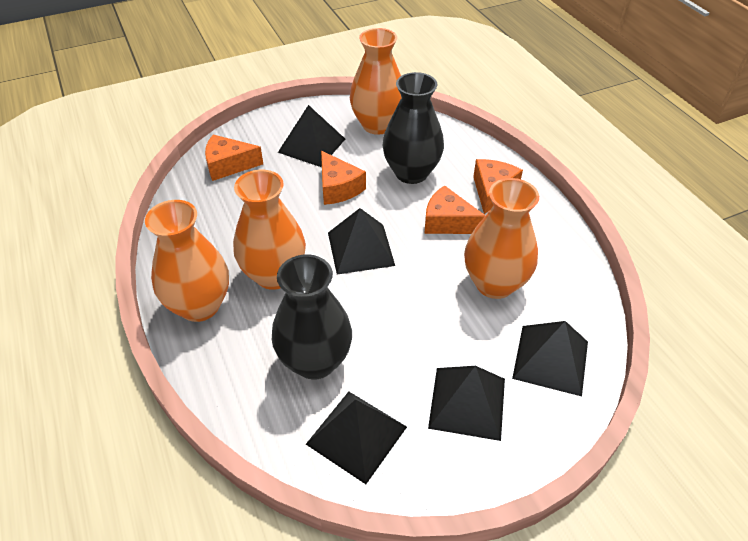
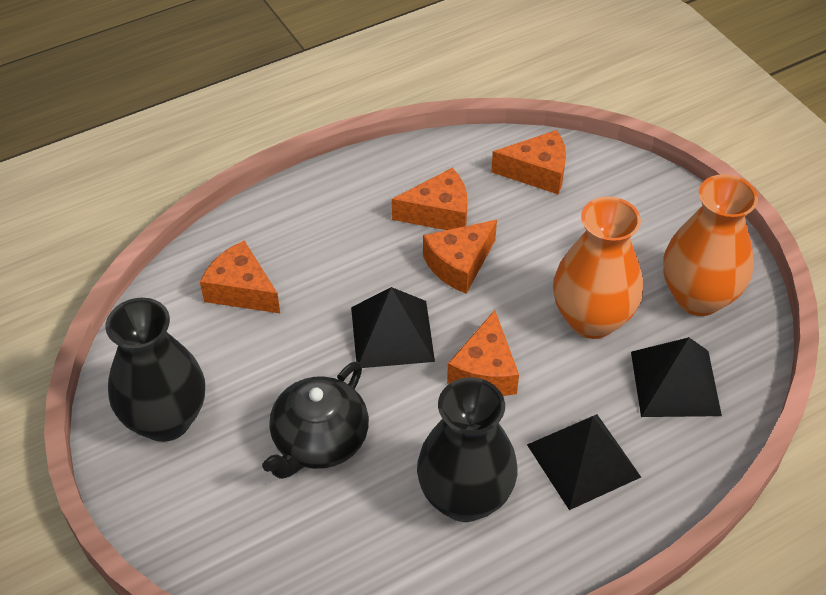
black pyramid: [278,105,345,167] [306,391,407,484] [328,208,395,275] [428,366,505,441] [512,321,588,396] = 5 -> [351,287,435,368] [527,414,641,510] [631,337,722,417] = 3
black teapot: none = 0 -> [262,361,369,479] = 1
orange cheese: [205,135,263,181] [321,151,366,205] [425,185,486,234] [473,159,523,214] = 4 -> [200,241,280,313] [392,168,467,230] [423,220,497,294] [447,310,519,396] [491,130,566,195] = 5
orange vase: [145,200,229,322] [233,170,306,290] [350,28,401,135] [464,178,539,299] = 4 -> [553,197,643,339] [663,174,758,316] = 2

